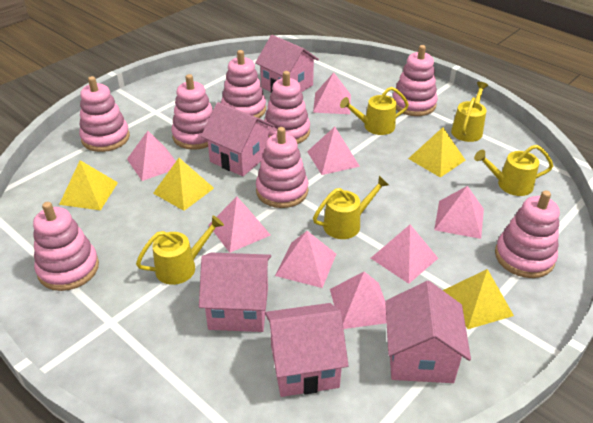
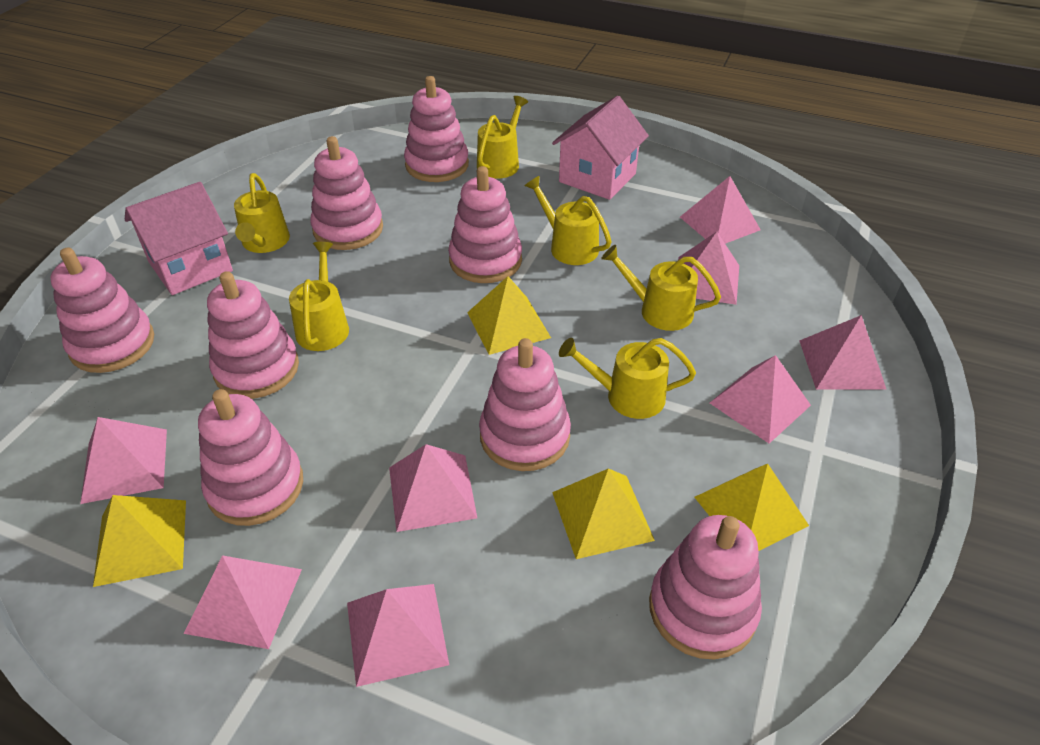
pink house: [199,252,271,332] [201,102,274,176] [255,35,319,92] [265,303,349,397] [385,281,471,383] = 5 -> [125,182,233,295] [552,96,649,200] = 2
yellow watering can: [136,216,224,285] [313,176,389,239] [340,87,409,135] [451,82,488,142] [474,145,553,196] = 5 -> [234,173,290,253] [289,242,349,351] [477,96,528,179] [525,176,612,265] [559,338,696,419] [601,245,721,331] = 6

